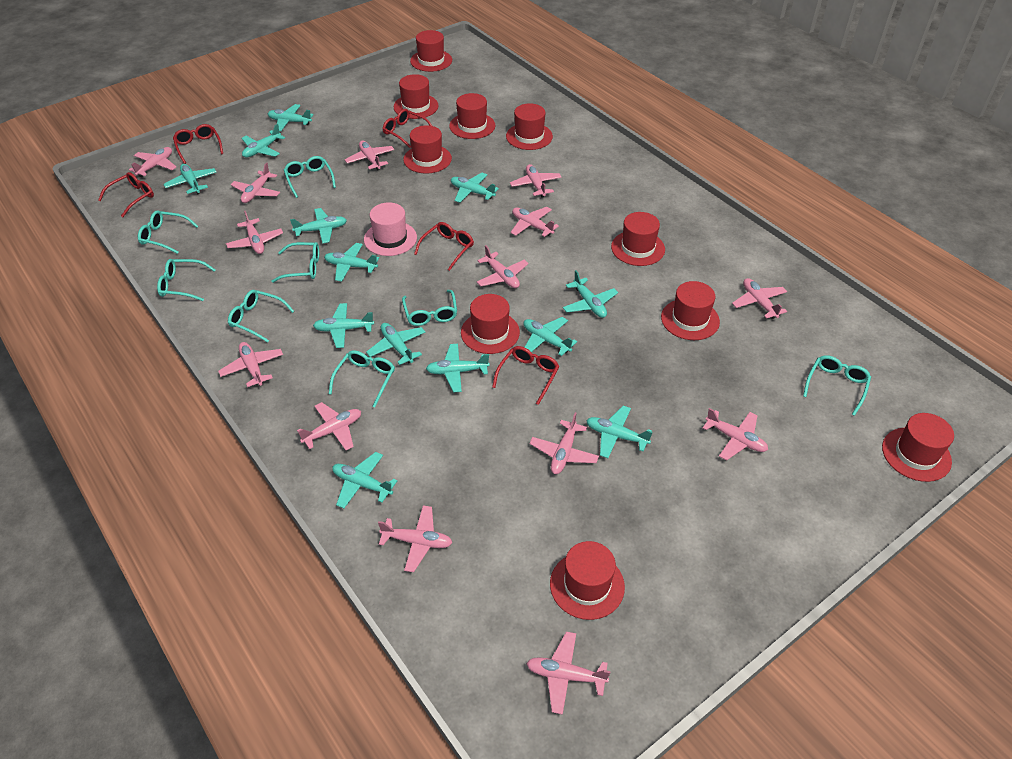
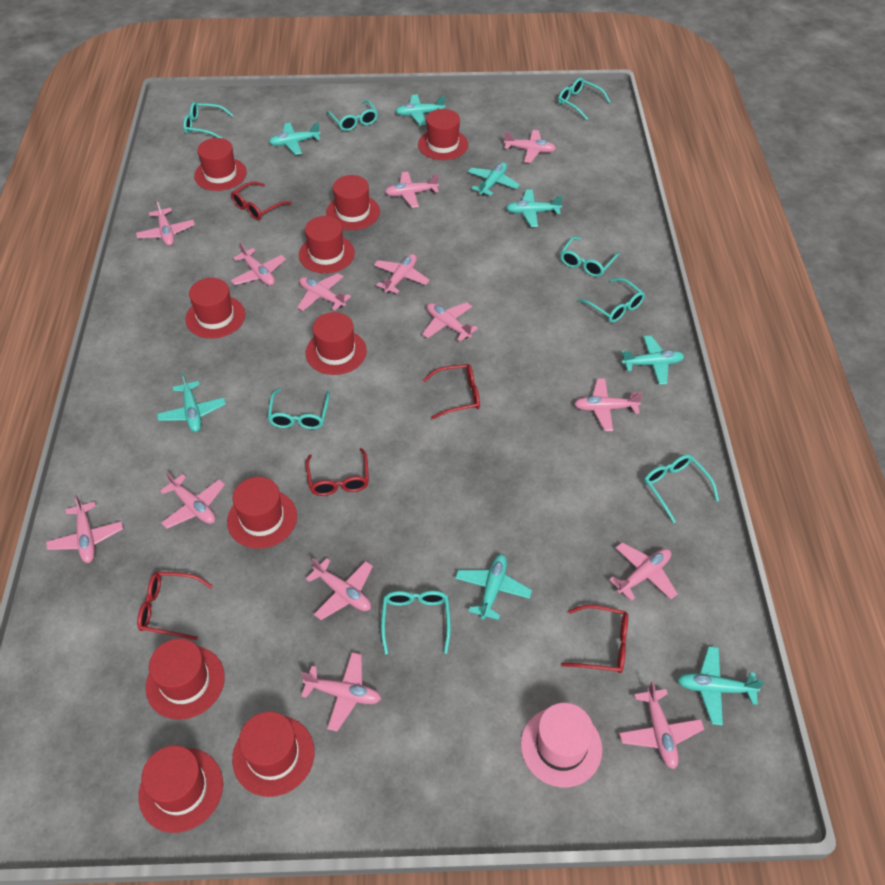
turquoise plane: [163,164,216,195] [241,124,285,158] [268,104,314,131] [290,208,347,244] [313,303,374,348] [324,243,379,282] [332,452,397,509] [366,323,426,365] [426,344,490,393] [451,173,499,203] [523,317,577,356] [563,270,618,318] [586,406,653,458] = 13 -> [157,373,226,432] [269,122,320,155] [395,94,445,125] [455,554,532,620] [468,162,520,196] [506,189,563,227] [621,335,684,385] [677,646,765,726] = 8

